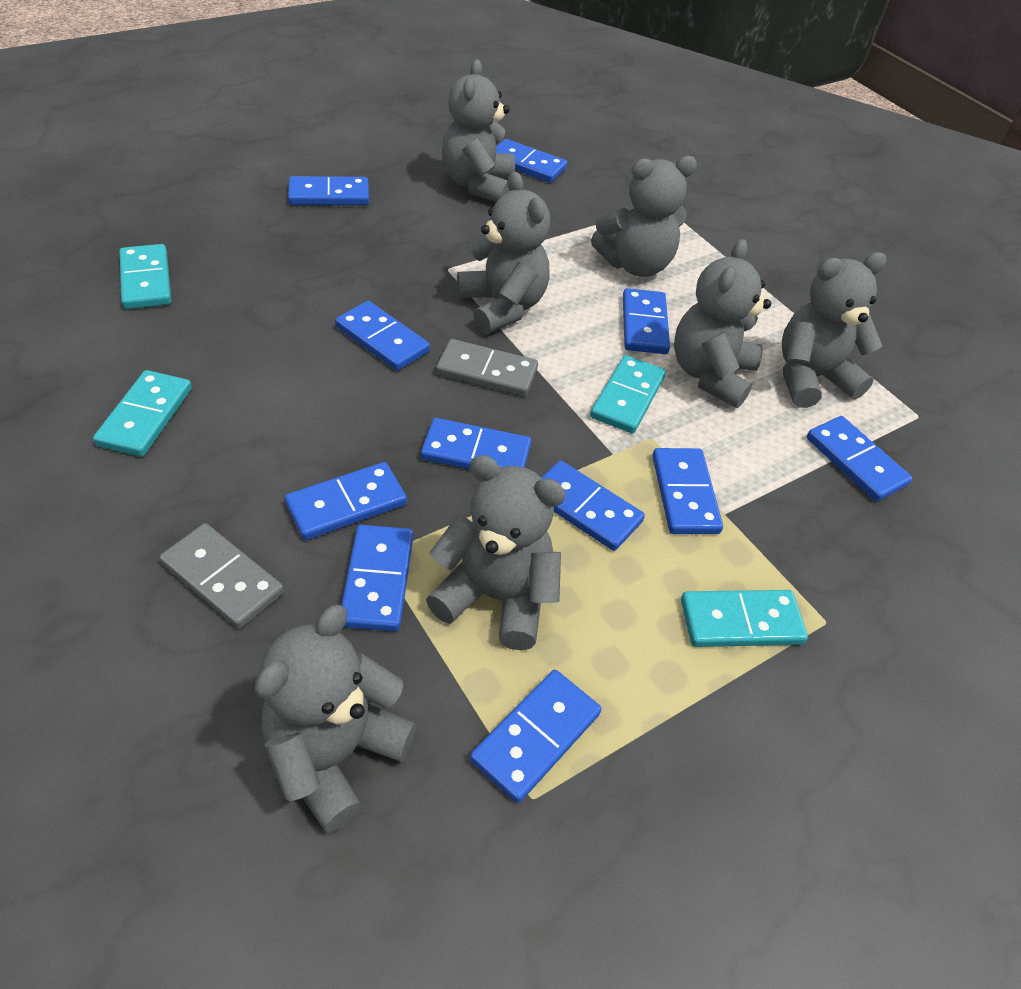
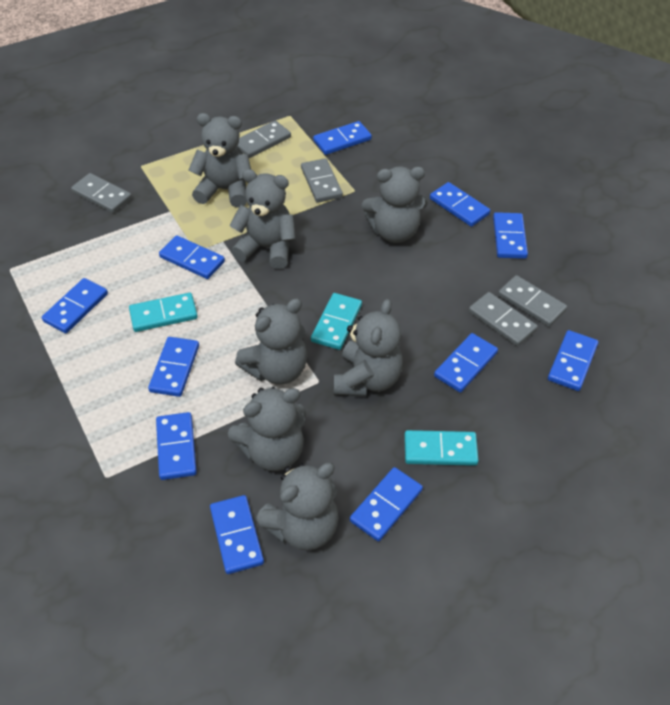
grey domino: [159,523,284,629] [436,339,538,397] = 2 -> [71,173,132,213] [237,120,291,158] [301,158,343,203] [469,292,538,346] [498,275,567,327] = 5
turquoise domino: [93,370,192,457] [120,244,171,309] [590,355,666,433] [681,590,808,647] = 4 -> [129,293,198,332] [311,293,362,350] [404,430,479,466] = 3

